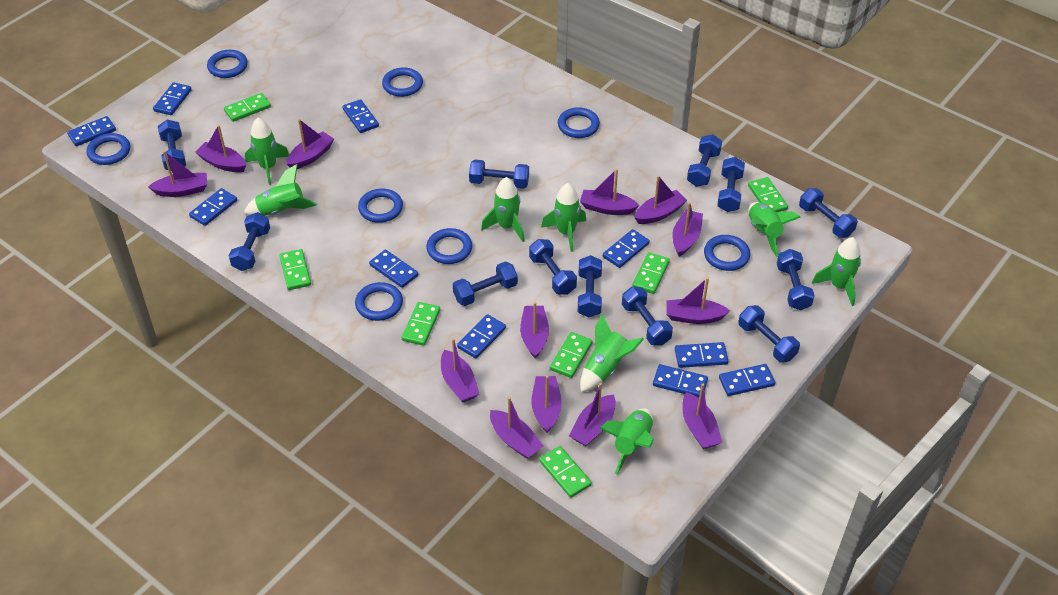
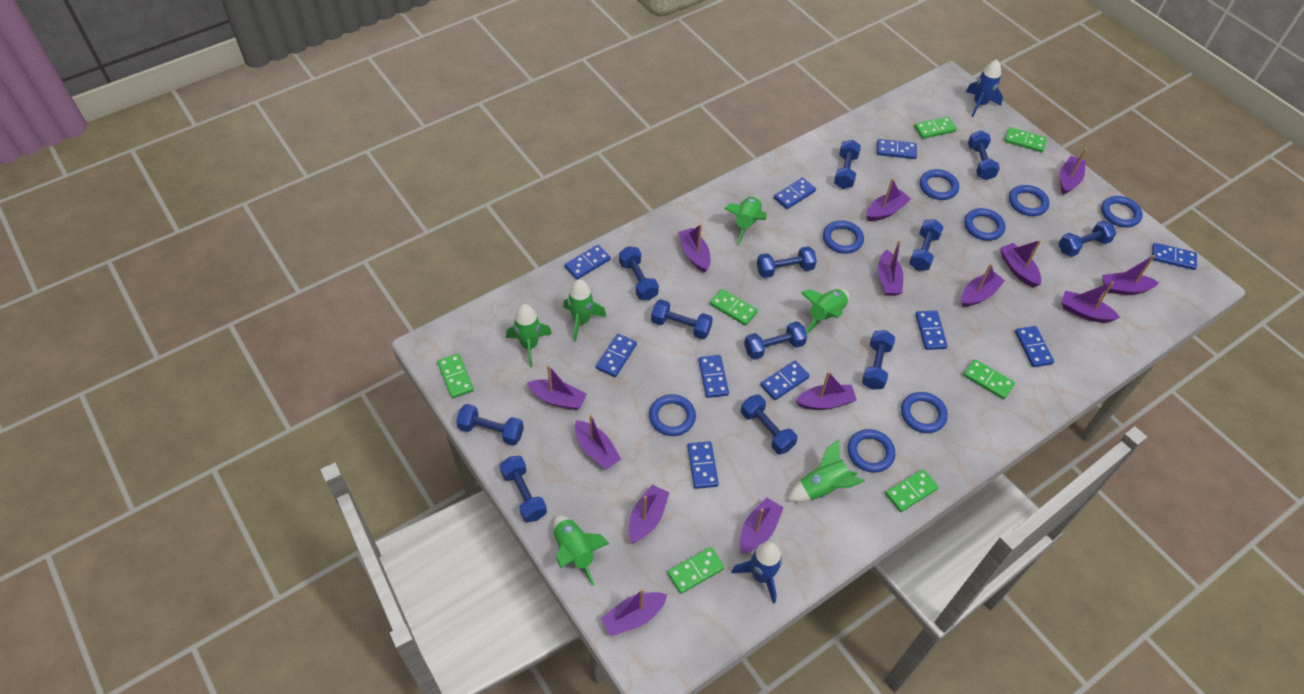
blue rocket: none = 0 -> [731,542,782,604] [966,60,1003,117] = 2
green rocket: [244,164,317,216] [245,118,289,185] [481,177,525,242] [541,183,586,252] [580,314,644,392] [599,408,654,474] [749,202,801,257] [812,237,861,306] = 8 -> [506,304,552,367] [553,516,610,586] [563,279,607,342] [724,196,767,245] [787,439,865,502] [801,289,849,334] = 6
purple boat: [148,151,207,197] [195,125,246,172] [287,119,334,169] [441,338,479,402] [490,397,543,459] [520,302,549,359] [531,376,562,433] [569,383,616,446] [580,169,640,215] [634,176,687,224] [666,277,730,324] [672,202,703,257] [683,383,722,449] = 13 -> [527,365,587,410] [575,414,621,470] [601,588,667,636] [629,485,670,543] [678,224,710,273] [740,498,784,554] [795,372,857,410] [866,178,911,221] [878,240,903,296] [962,264,1005,307] [1000,240,1041,287] [1060,148,1087,195] [1061,282,1120,323] [1102,255,1159,295] = 14

